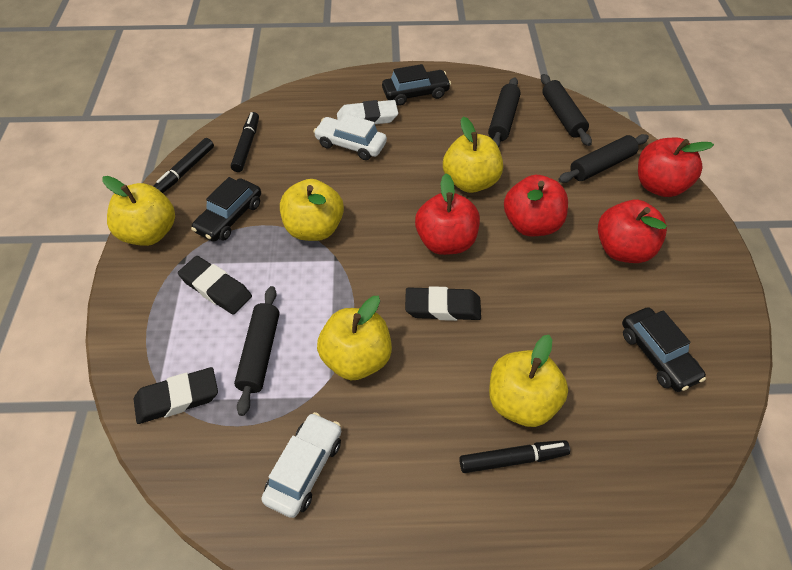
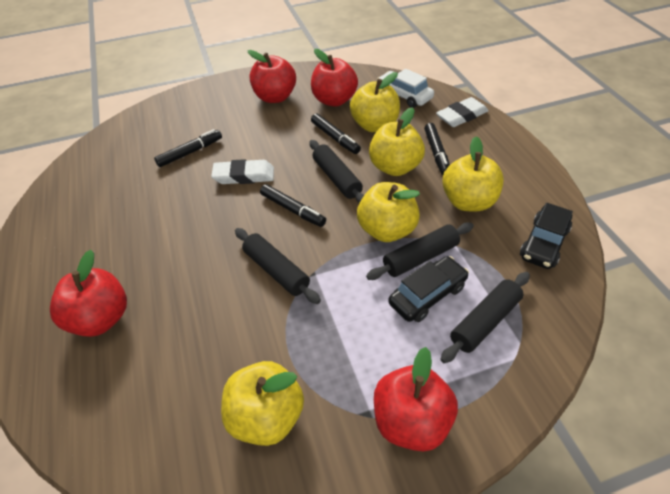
black car: [191,177,261,242] [382,64,451,106] [622,307,706,392] = 3 -> [388,256,469,322] [520,203,573,269] = 2
black eraser: [134,367,218,424] [178,256,252,315] [405,286,481,321] = 3 -> none = 0
black marker: [153,138,214,193] [231,112,259,172] [459,440,570,473] = 3 -> [154,129,222,167] [260,184,326,227] [311,113,361,154] [424,123,450,175] = 4
white car: [261,412,341,518] [313,114,387,160] = 2 -> [377,69,434,108] = 1
white eraser: [337,100,398,124] = 1 -> [211,159,274,184] [436,97,488,127] = 2

